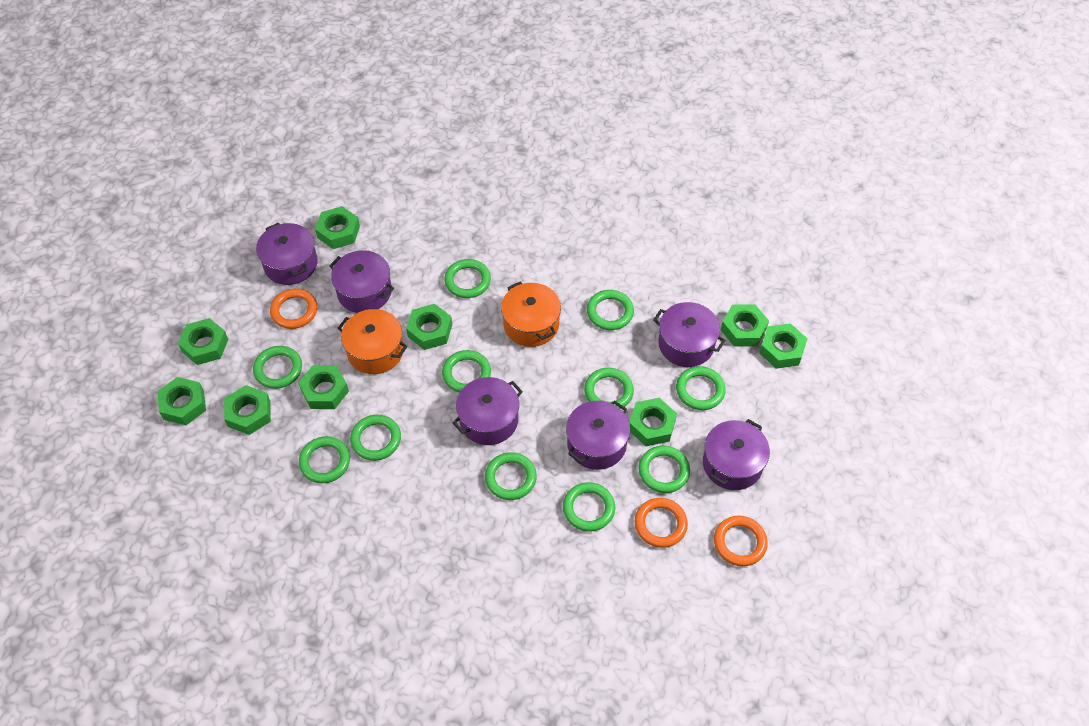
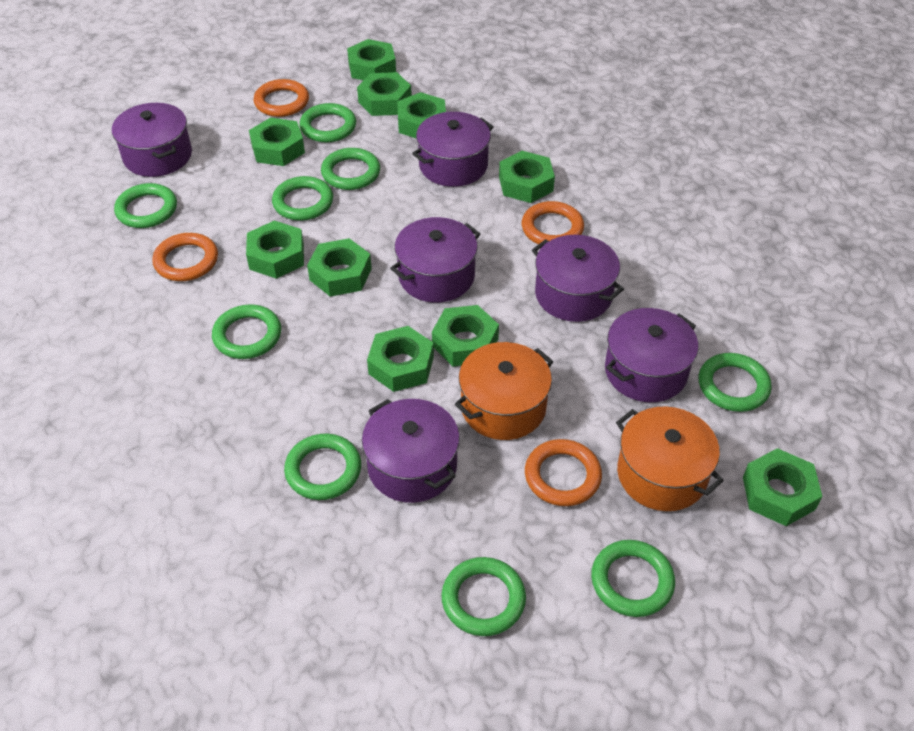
green nut: [157,377,206,425] [178,318,228,365] [224,385,271,435] [298,365,349,409] [315,206,360,249] [406,304,452,350] [629,398,677,446] [721,304,769,347] [759,323,807,369] = 9 -> [246,221,304,279] [249,118,305,166] [307,238,372,297] [347,39,396,80] [357,72,412,116] [367,326,434,392] [397,92,446,138] [432,305,499,367] [499,151,555,203] [743,448,823,526] = 10
green ring: [253,346,302,389] [299,436,350,483] [350,415,401,461] [442,350,491,393] [444,259,491,298] [485,452,537,500] [563,482,615,532] [584,368,634,409] [587,290,634,330] [639,446,690,493] [676,366,726,410] = 11 -> [114,183,177,228] [212,304,281,359] [272,176,333,221] [284,434,361,500] [300,103,356,143] [321,148,380,190] [441,557,526,636] [591,540,675,617] [699,353,772,412] = 9
orange ring: [270,288,317,329] [635,498,688,548] [714,516,768,566] = 3 -> [152,233,218,281] [253,79,309,117] [522,201,584,244] [525,439,602,506] = 4

